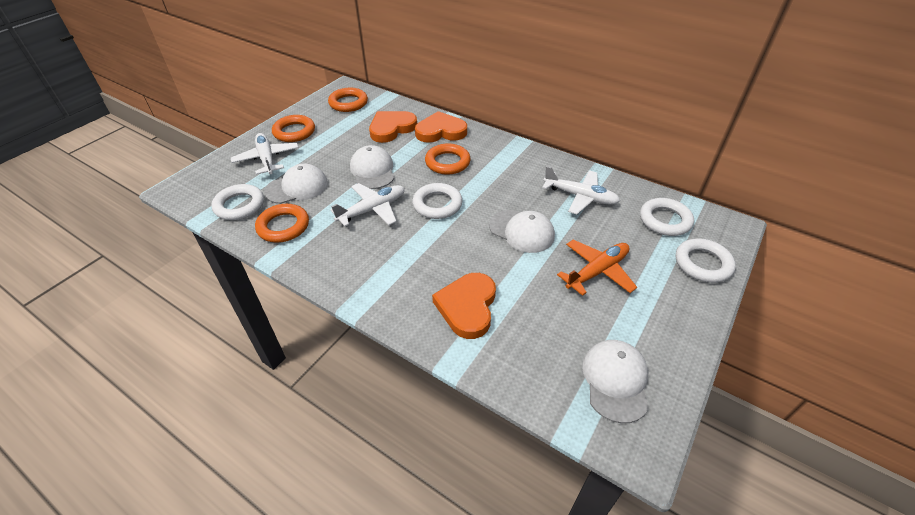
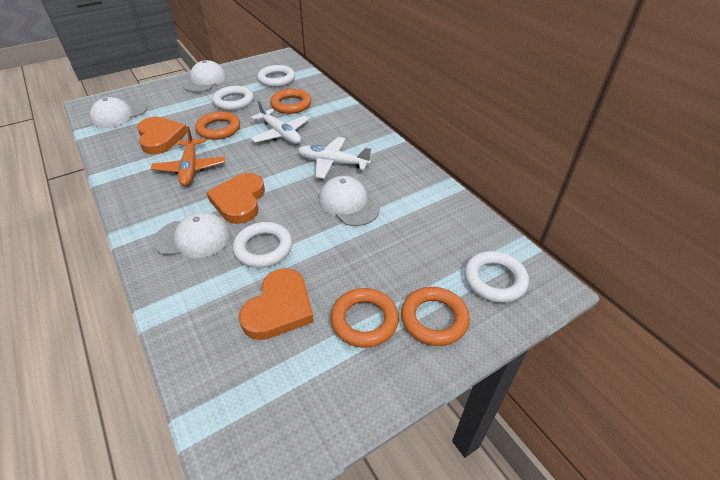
white plane: [231,133,299,175] [330,183,405,226] [542,166,620,214] = 3 -> [250,100,309,144] [298,137,371,179] = 2

